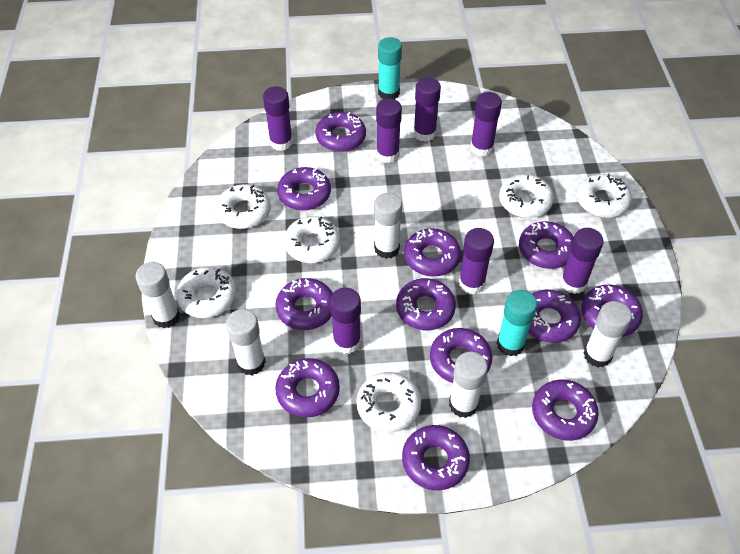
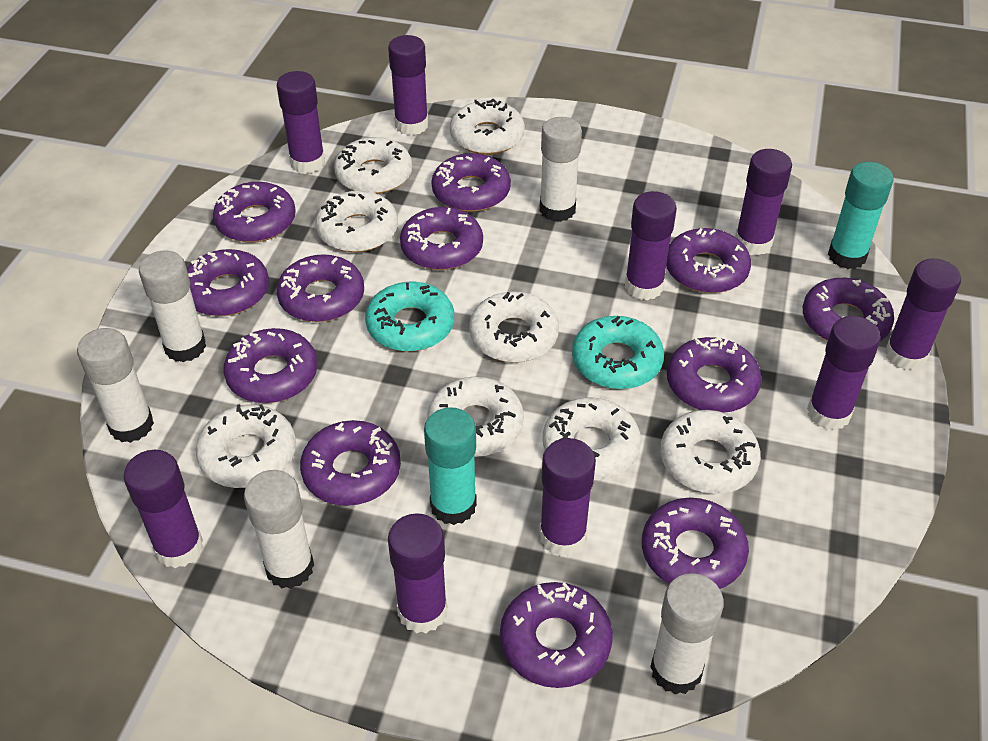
purple glue stick: [263,86,293,151] [330,288,361,354] [376,98,402,163] [413,77,441,142] [459,228,494,294] [470,92,502,156] [560,228,604,294] = 7 -> [123,450,203,568] [277,71,325,174] [388,35,428,135] [388,513,447,633] [539,438,596,556] [625,191,677,301] [735,149,792,256] [807,316,881,430] [885,258,961,371] = 9
turquoise donut: none = 0 -> [365,282,454,352] [572,316,664,389] = 2
white donut: [176,267,236,318] [216,184,271,229] [284,216,340,263] [356,372,421,433] [499,174,554,218] [577,173,632,218] = 6 -> [196,404,296,488] [316,191,398,252] [334,137,412,194] [427,376,524,457] [450,99,525,155] [469,291,559,363] [543,398,641,480] [660,410,761,494] = 8

